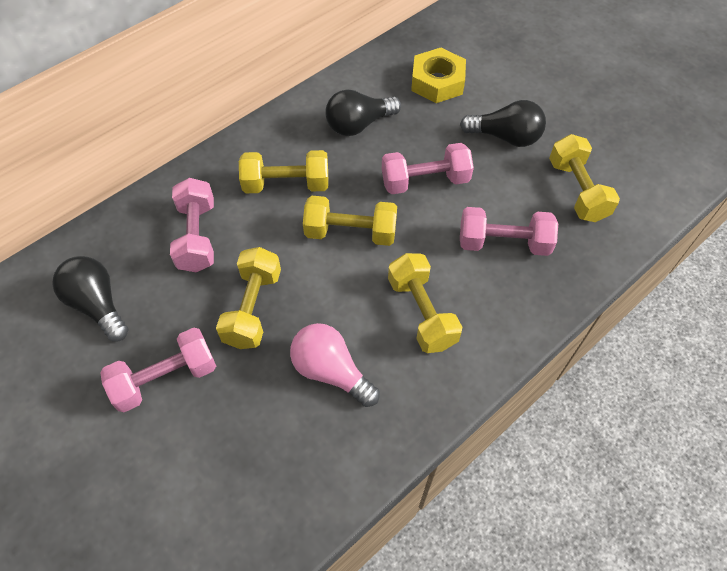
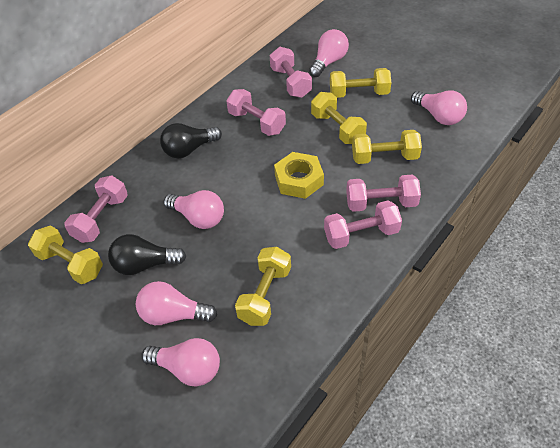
black light bulb: [52,256,128,341] [325,89,401,136] [460,100,546,147] = 3 -> [108,234,186,275] [160,123,222,159] = 2
pink dumbbell: [100,328,216,412] [170,178,214,272] [382,143,474,194] [460,207,558,256] = 4 -> [64,176,128,243] [226,89,286,136] [270,47,312,98] [324,200,402,249] [346,175,421,212] = 5
pink light bulb: [290,323,380,407] = 1 -> [136,281,217,325] [141,338,220,387] [164,190,224,229] [309,29,349,77] [411,90,467,125] = 5

